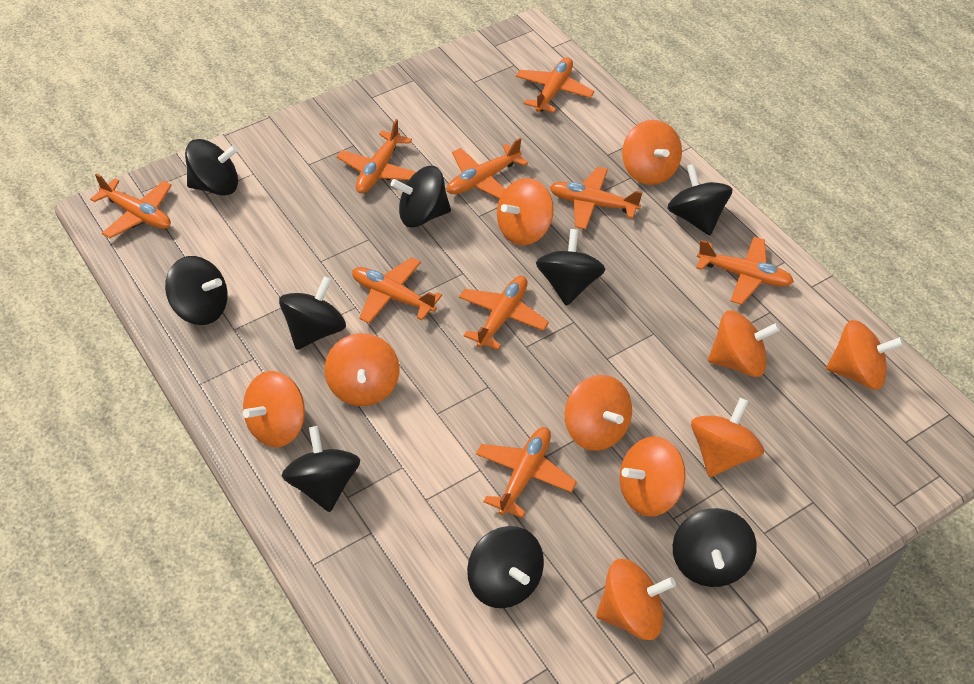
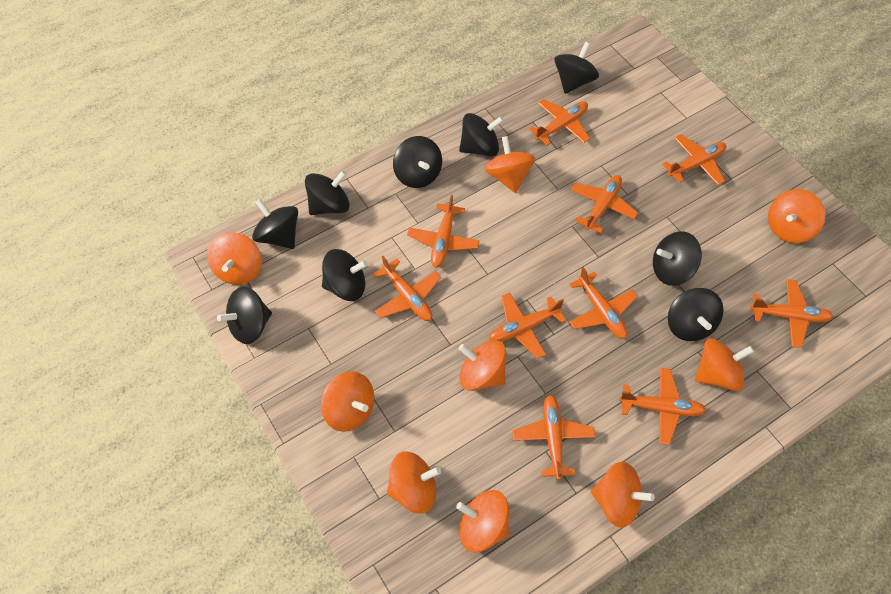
orange plane: [90,173,172,238] [337,119,416,193] [352,257,442,323] [447,138,528,199] [459,276,549,350] [476,427,577,518] [516,57,594,113] [550,167,643,229] [696,237,794,305] = 9 -> [373,256,441,321] [407,195,480,268] [489,293,566,359] [512,395,595,480] [529,99,590,146] [569,267,638,339] [571,175,638,233] [619,368,706,445] [662,134,726,185] [750,279,833,348] = 10
orange spinning top: [243,371,305,447] [324,333,400,406] [497,178,554,245] [565,375,632,451] [596,559,676,640] [620,436,686,517] [622,120,682,185] [691,398,764,477] [708,311,780,377] [826,320,904,390] = 10 -> [207,232,262,285] [321,371,374,432] [387,452,441,514] [456,490,510,552] [459,340,506,391] [484,136,536,193] [591,461,654,528] [695,339,754,391] [768,189,826,243] = 9

